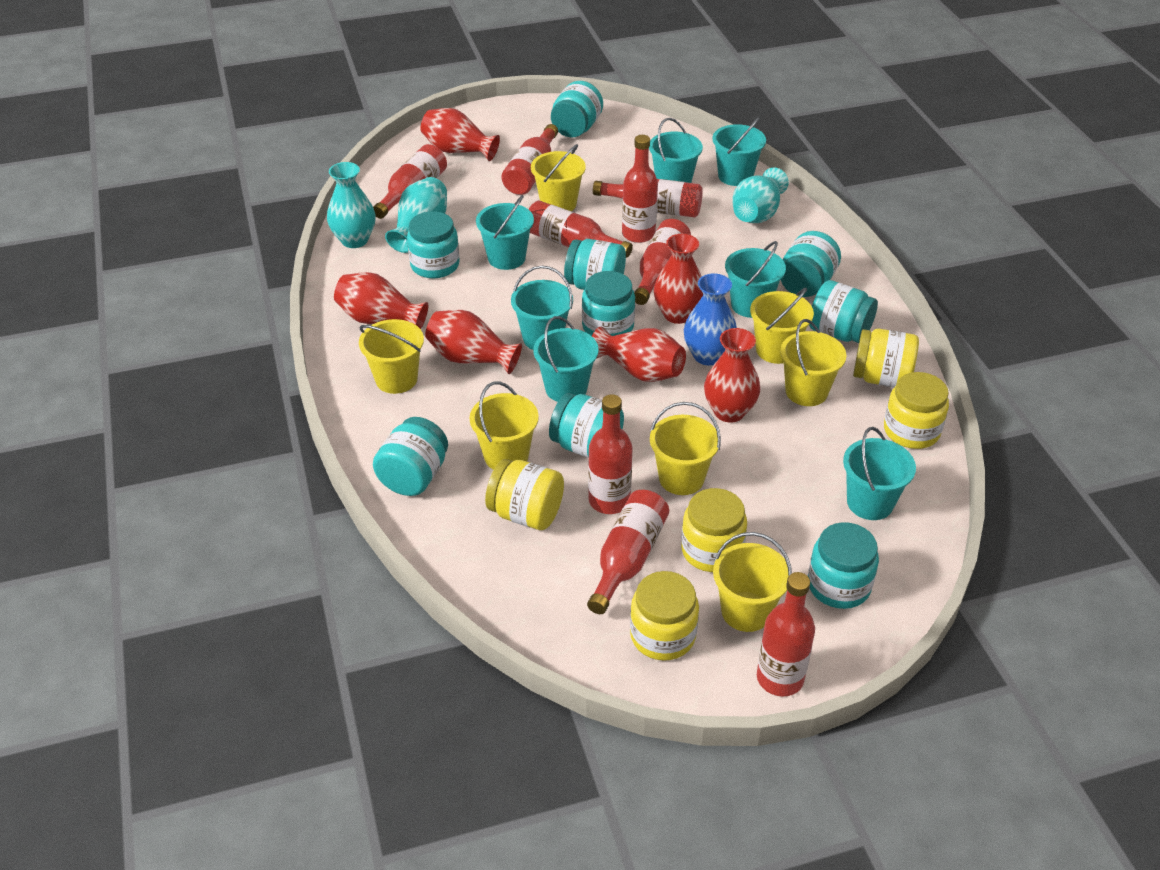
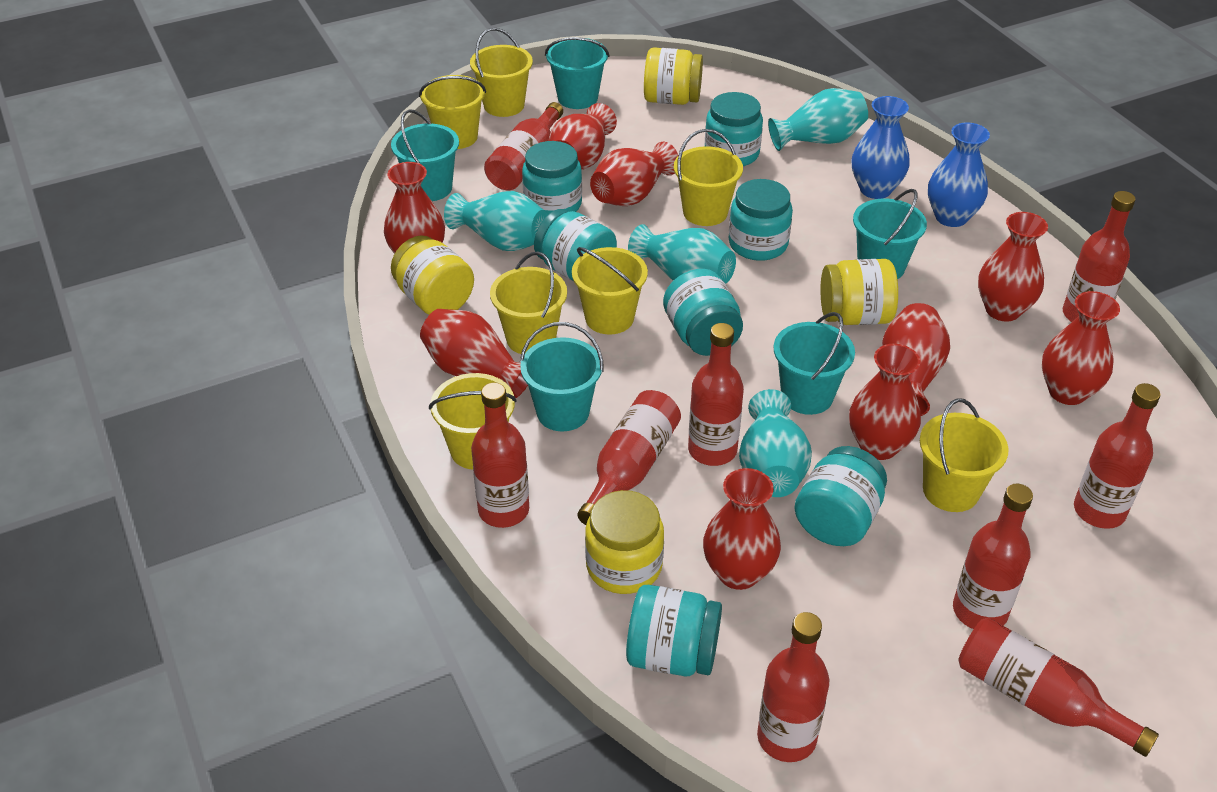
blue vase: [684,273,737,365] = 1 -> [852,96,910,199] [928,122,990,227] = 2
red vase: [334,272,428,329] [420,108,500,161] [425,310,522,374] [592,327,686,382] [654,234,703,324] [704,328,760,423] = 6 -> [384,162,445,254] [420,309,528,398] [549,103,617,170] [590,142,678,206] [703,468,781,590] [849,344,921,460] [882,303,950,416] [978,212,1048,322] [1042,291,1120,405] = 9
turquoise bucket: [476,195,534,270] [511,266,573,350] [533,316,599,402] [649,118,703,183] [712,117,766,186] [725,241,786,318] [843,427,916,520] = 7 -> [391,109,459,201] [520,322,604,431] [545,37,609,109] [774,312,855,415] [853,189,927,279] = 5
turquoise jar: [373,417,448,496] [407,211,460,278] [549,393,624,458] [551,81,603,137] [564,239,626,290] [582,271,635,336] [781,231,841,297] [808,522,879,609] [809,280,878,343] = 9 -> [522,141,582,214] [534,209,617,281] [626,585,722,676] [663,269,743,356] [705,92,763,166] [729,179,793,261] [794,446,887,546] = 7
turquoise vase: [327,162,376,248] [385,177,447,253] [732,167,789,223] = 3 -> [444,191,548,251] [628,224,736,284] [739,389,812,497] [768,88,868,151] = 4
yellow jar: [485,459,564,530] [630,571,699,661] [681,488,747,572] [853,329,919,388] [884,372,949,449] = 5 -> [391,235,474,315] [585,490,664,594] [644,48,703,105] [820,259,898,325] = 4

